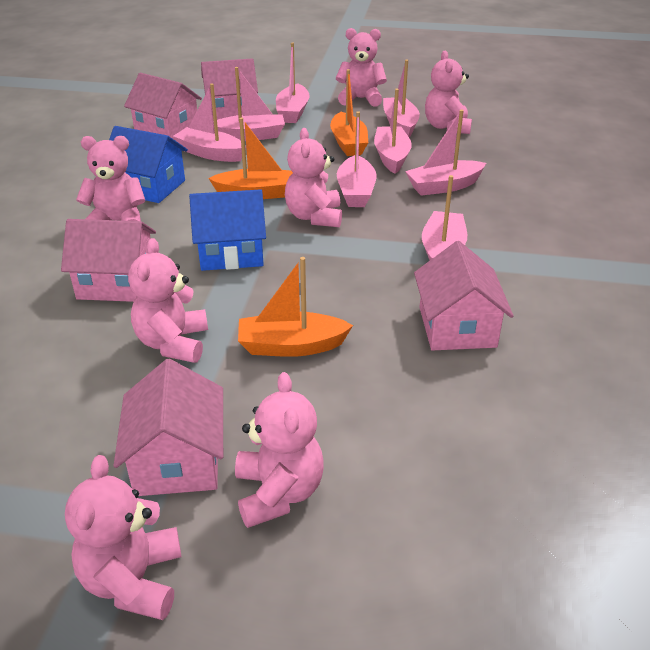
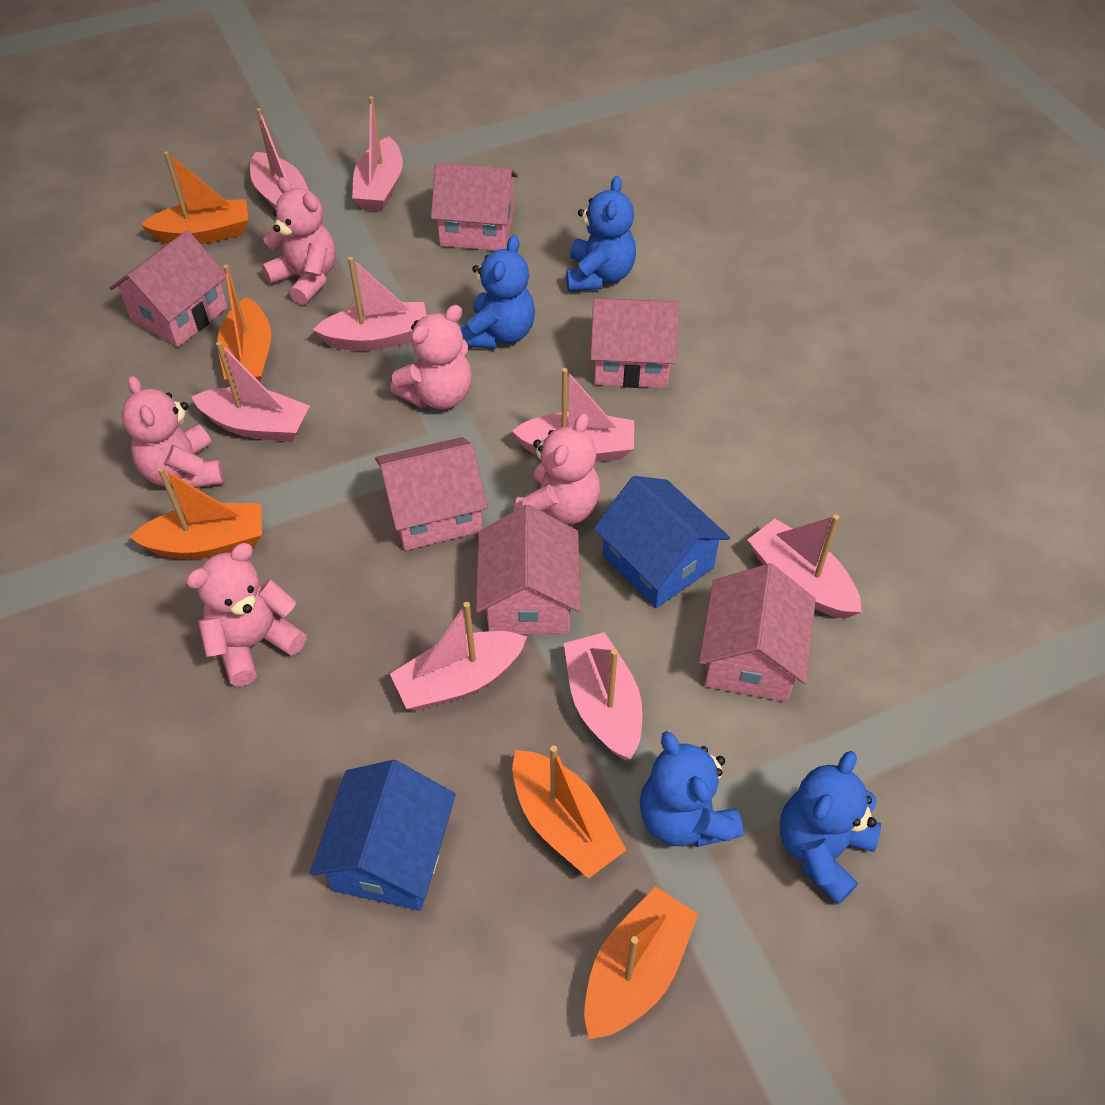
blue teddy bear: none = 0 -> [461,235,535,349] [566,176,636,291] [640,731,743,847] [780,751,881,905] = 4
orange boat: [208,118,293,199] [238,257,353,357] [330,69,368,156] = 3 -> [130,467,262,559] [140,151,248,244] [217,265,271,384] [512,746,626,879] [584,886,698,1039] = 5
pink house: [61,219,156,302] [113,359,223,496] [124,73,202,140] [201,58,258,120] [414,241,514,351] = 5 -> [110,230,228,347] [375,437,488,550] [431,163,518,251] [476,505,580,634] [590,298,679,388] [699,563,816,702] = 6
pink teddy bear: [65,455,181,620] [76,136,145,221] [128,238,208,363] [235,372,324,528] [285,128,342,227] [336,28,387,107] [425,51,472,134] = 7 -> [121,376,224,488] [186,543,307,686] [262,177,335,305] [390,305,472,409] [514,413,600,524] = 5

